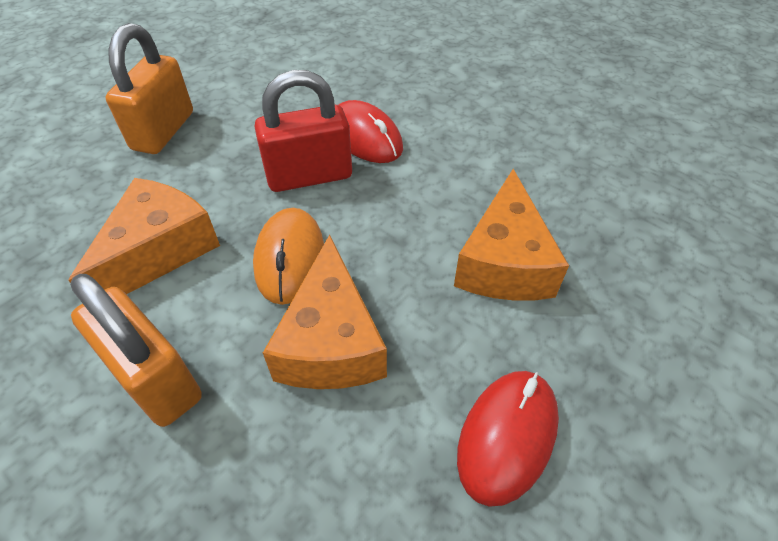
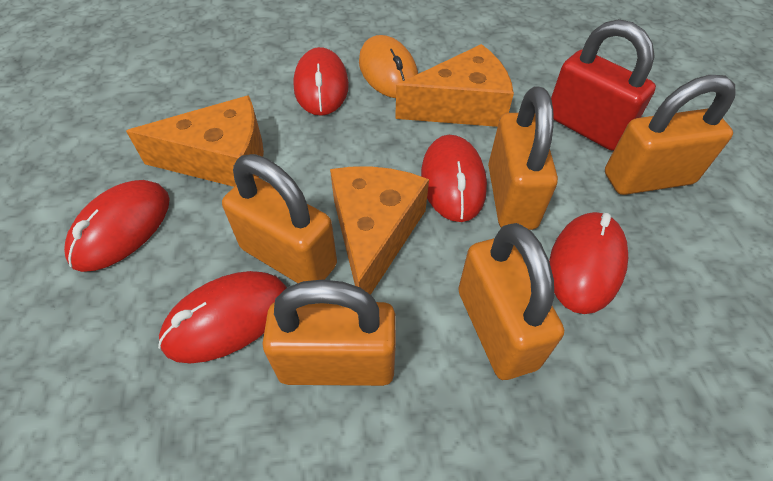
orange padlock: [70,274,202,427] [106,23,193,154] = 2 -> [222,154,337,283] [262,280,396,386] [458,223,564,380] [488,87,558,230] [605,75,735,195] = 5
red mouse: [338,100,403,163] [457,371,559,507] = 2 -> [64,180,170,272] [158,271,287,363] [293,47,349,116] [421,135,487,222] [549,212,628,314] = 5

